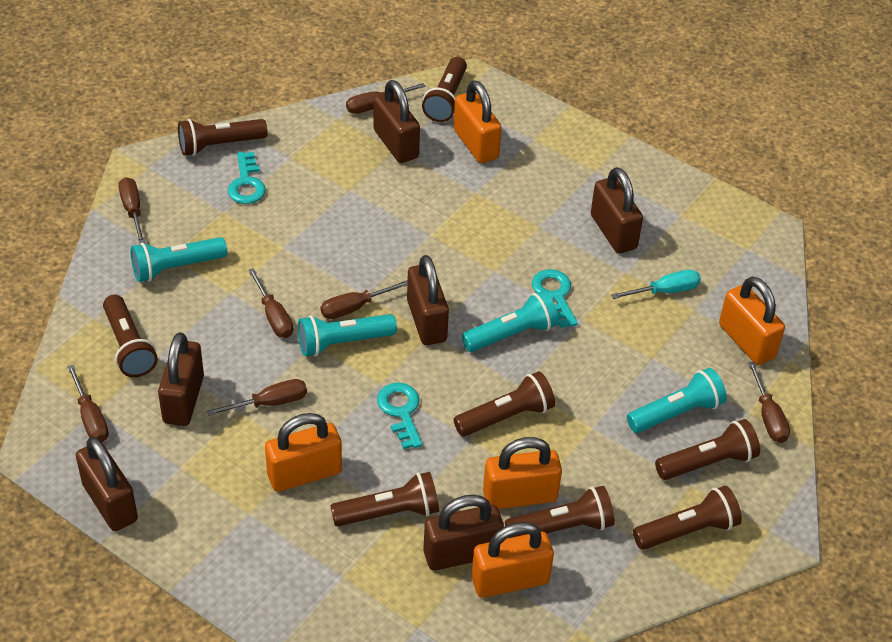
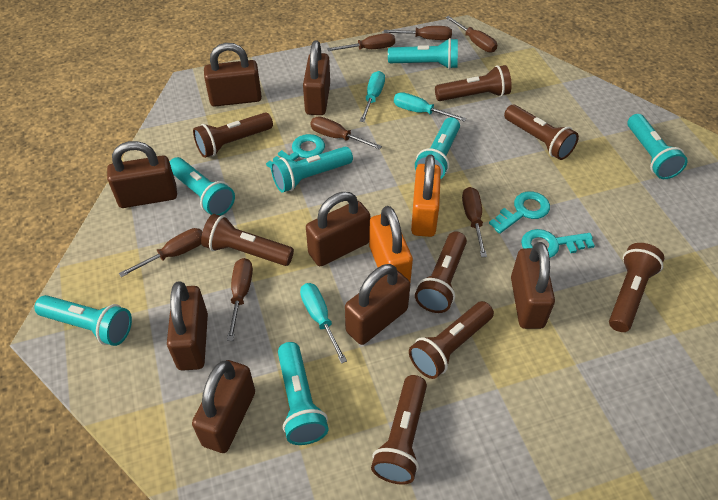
brown padlock: [76,437,138,531] [158,332,204,426] [373,80,420,163] [407,255,449,345] [423,495,504,570] [591,167,643,253] = 6 -> [107,141,177,208] [167,282,208,371] [192,360,255,453] [204,43,262,107] [303,41,330,115] [306,192,370,266] [345,264,410,345] [511,242,555,329] = 8
orange padlock: [265,413,342,492] [454,80,502,163] [472,522,554,598] [483,437,562,509] [719,277,785,365] = 5 -> [369,206,413,282] [411,154,441,237] = 2
turquoise flashlight: [130,237,227,282] [298,314,397,356] [462,291,559,352] [627,368,727,433] = 4 -> [34,295,132,346] [170,157,235,216] [271,147,353,193] [278,342,329,445] [388,38,458,69] [415,117,460,179] [628,114,688,179] = 7
turquoise screwdriver: [611,270,701,299] = 1 -> [300,283,347,364] [360,71,385,122] [394,92,466,122] = 3

